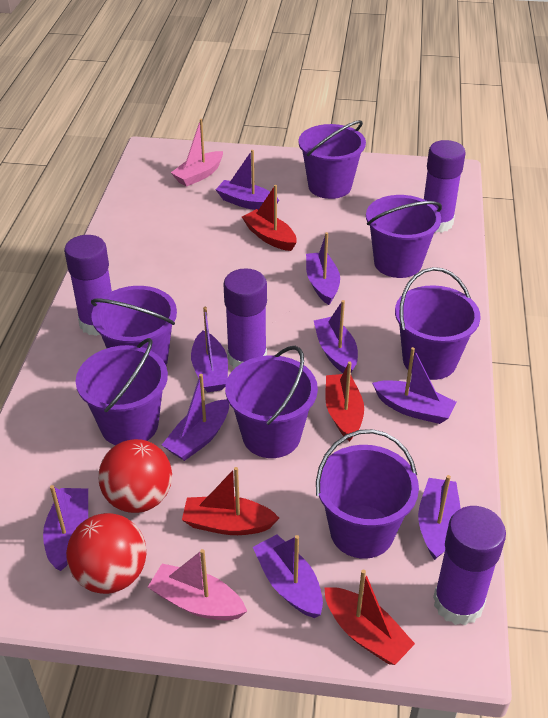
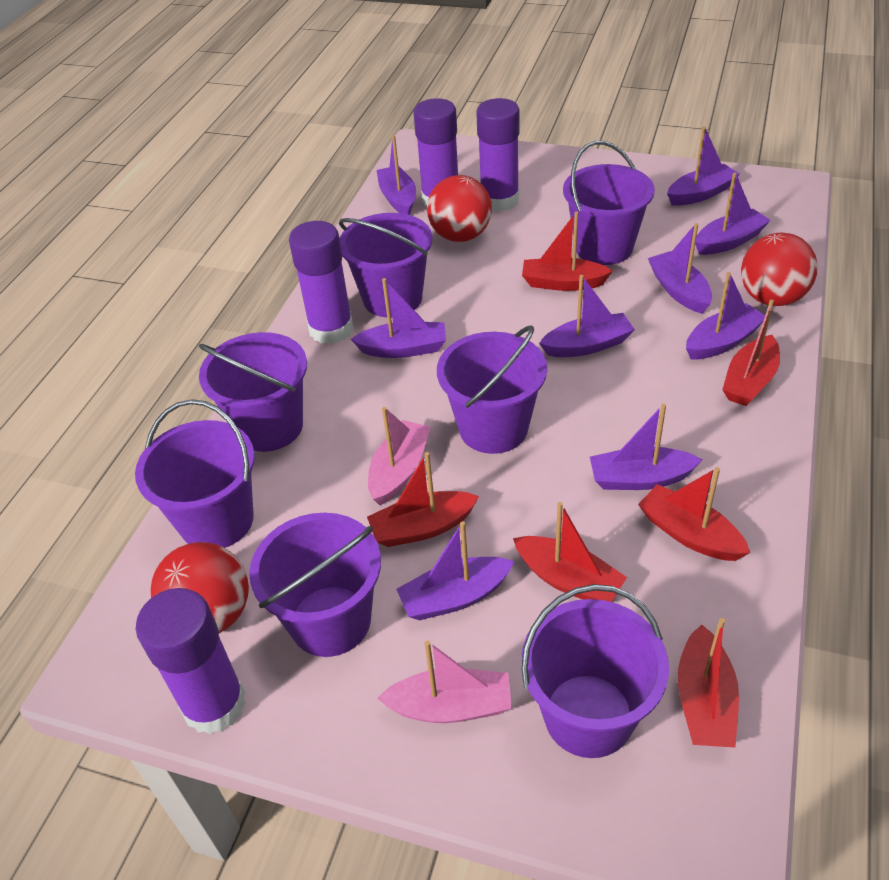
red ball: [66,513,146,594] [98,439,172,513] = 2 -> [151,542,249,633] [427,175,492,242] [741,233,818,306] = 3
red boat: [182,467,279,535] [242,185,297,251] [324,570,415,665] [325,361,364,441] = 4 -> [367,452,479,547] [513,502,627,602] [522,212,613,291] [638,467,750,561] [677,618,739,748] [722,300,780,406] = 6

